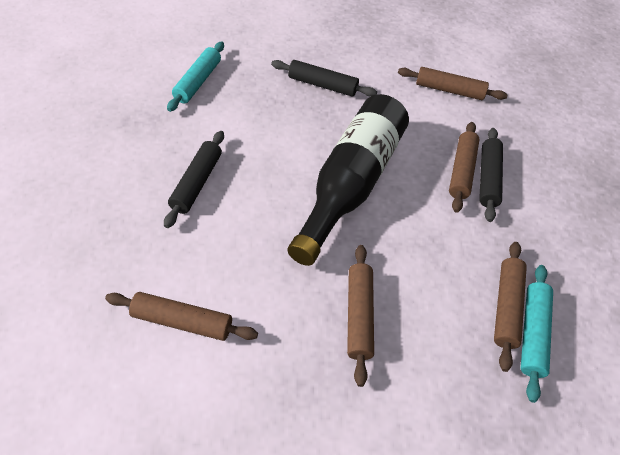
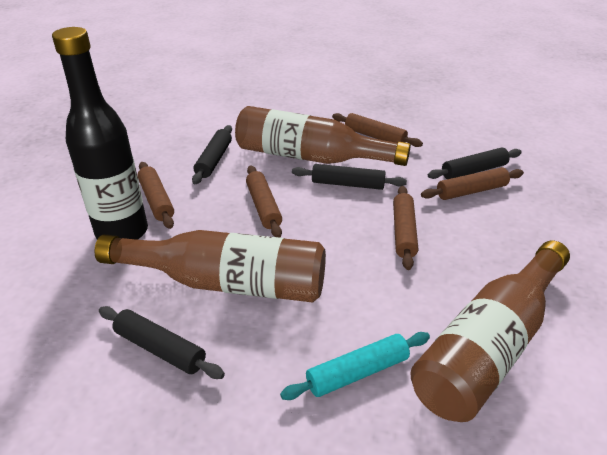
black rolling pin: [164,131,224,228] [271,60,377,97] [479,128,503,222] = 3 -> [99,306,225,379] [192,125,232,184] [292,164,407,190] [428,147,522,179] = 4
brown bottle: none = 0 -> [95,230,326,303] [235,106,411,166] [410,241,570,422] = 3
turquoise rolling pin: [167,42,224,112] [521,265,553,403] = 2 -> [280,332,430,400] = 1

